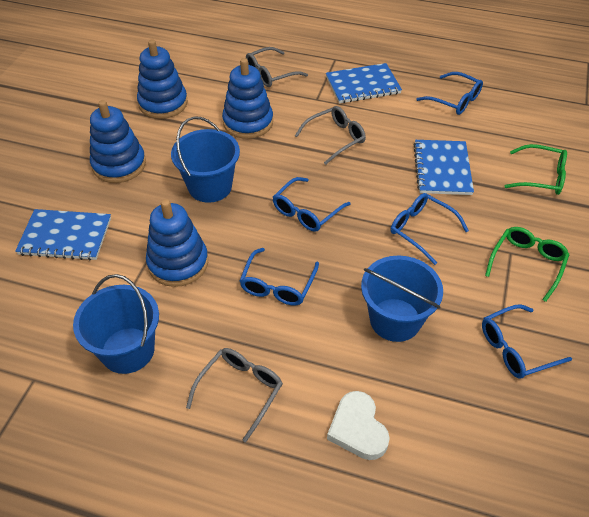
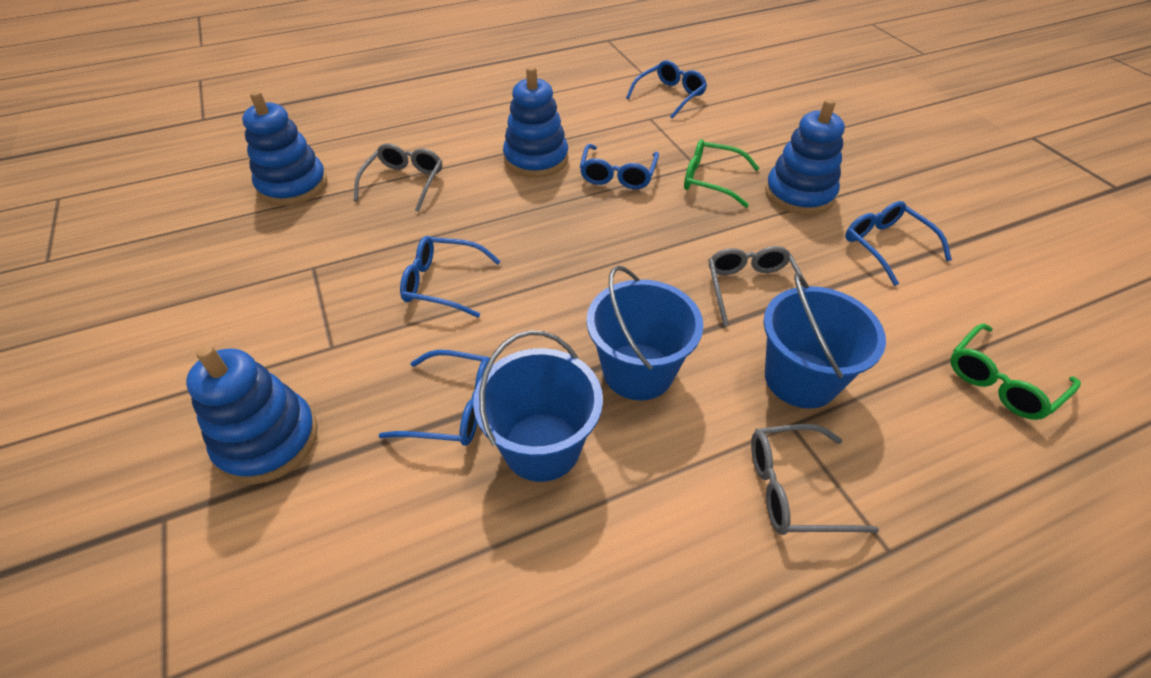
blue notebook: [15,209,111,261] [326,63,402,103] [413,140,474,195] = 3 -> none = 0
white heart: [327,391,390,460] = 1 -> none = 0

